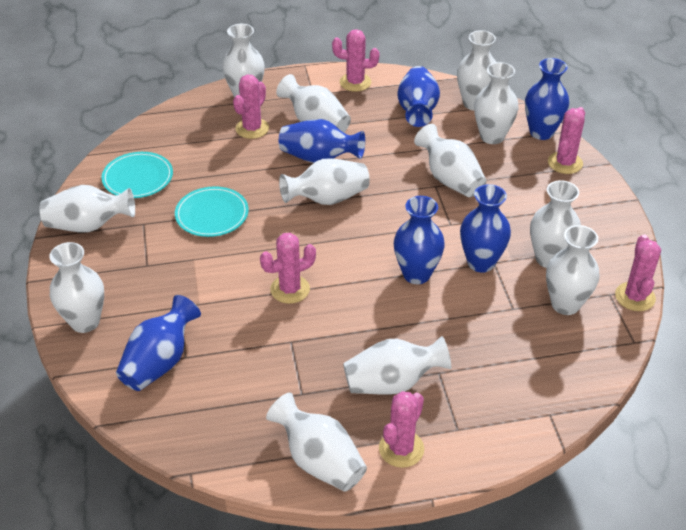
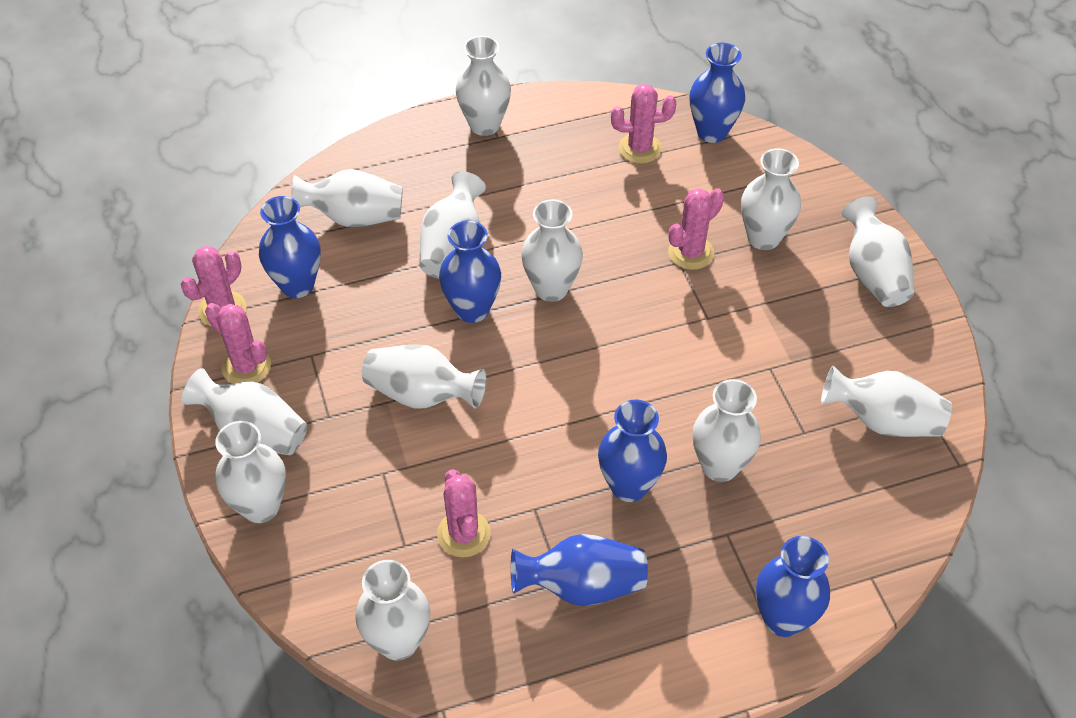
pink cactus: [233,75,269,139] [260,233,316,304] [332,29,380,92] [379,391,424,468] [548,107,585,174] [615,235,661,311] = 6 -> [181,246,246,327] [205,303,271,384] [437,469,491,557] [611,84,676,163] [668,188,724,270] = 5
turquoise plate: [101,152,173,198] [175,186,249,237] = 2 -> none = 0

